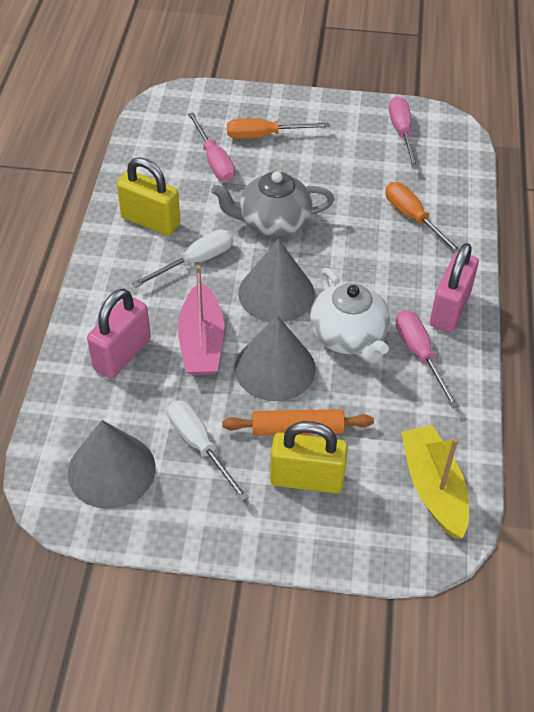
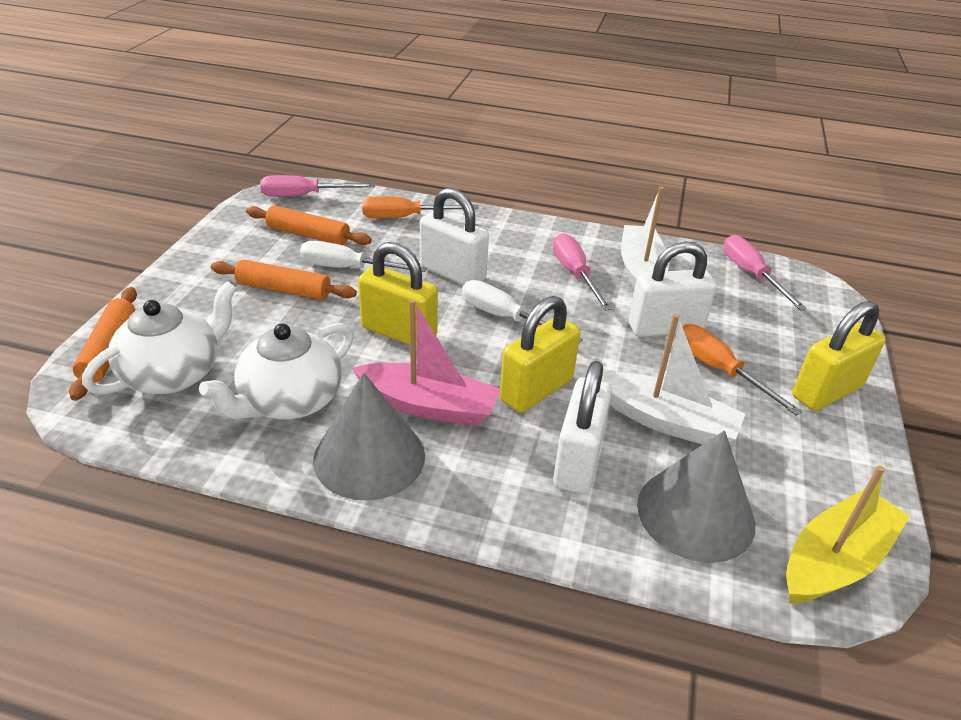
grey cone: [68,420,156,509] [235,315,316,401] [238,239,315,322] = 3 -> [313,373,425,501] [637,430,755,563] = 2
grey teapot: [211,171,334,237] = 1 -> none = 0
orange rolling pin: [222,409,374,436] = 1 -> [69,287,137,401] [211,259,357,300] [246,206,372,245] = 3
pink padlock: [87,288,151,379] [430,243,479,332] = 2 -> none = 0
white boat: none = 0 -> [601,314,745,445] [621,187,669,289] = 2
white padlock: none = 0 -> [420,188,489,286] [553,361,612,494] [628,241,717,337] = 3
white teapot: [310,268,390,364] = 1 -> [82,281,237,395] [199,323,354,420] = 2
yellow padlock: [117,157,180,236] [270,421,348,494] = 2 -> [358,242,438,348] [500,296,580,413] [792,301,886,411] = 3

